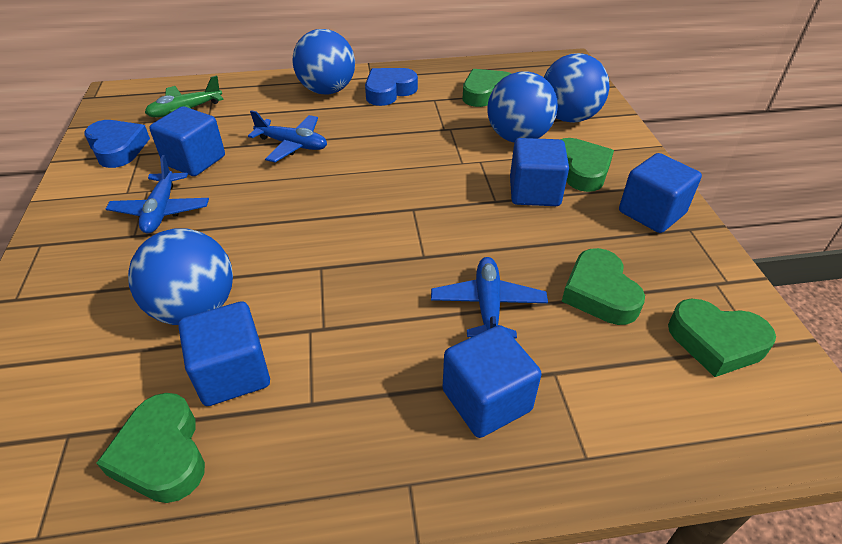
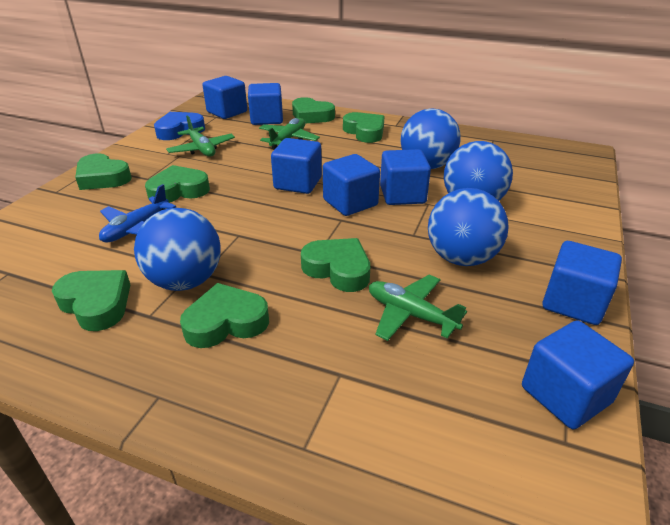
blue cube: [149,106,225,176] [178,301,270,406] [443,325,542,438] [510,138,569,206] [619,153,702,233] = 5 -> [202,76,247,119] [248,83,283,125] [271,138,322,194] [323,154,380,216] [380,149,431,205] [522,320,634,429] [542,241,622,325] = 7
blue heart: [85,120,150,168] [365,68,418,106] = 2 -> [154,112,205,140] = 1
blue plane: [106,155,209,234] [248,110,327,162] [431,257,548,338] = 3 -> [99,184,176,242] = 1
green heart: [96,393,205,503] [463,69,512,107] [560,138,614,192] [562,248,645,325] [668,299,776,377] = 5 -> [52,270,130,331] [75,153,132,190] [145,165,210,203] [180,283,269,348] [292,97,335,124] [301,238,370,292] [343,112,385,143] = 7
green plane: [145,75,224,117] = 1 -> [166,115,235,157] [259,118,320,150] [369,275,467,341] = 3

